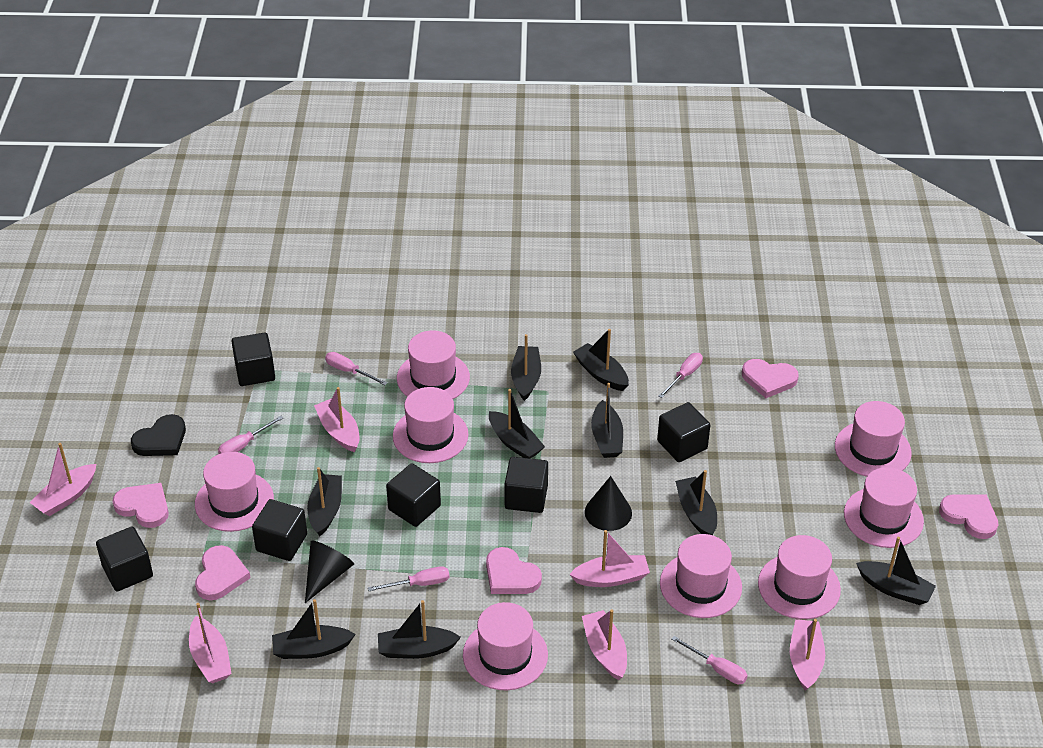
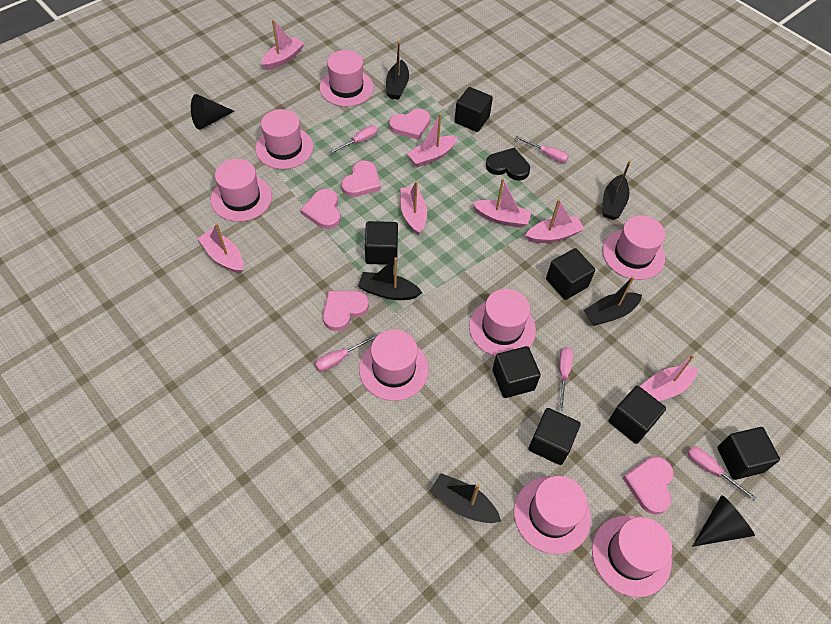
black boat: [272,599,356,659] [307,467,342,536] [378,600,461,659] [489,389,545,459] [511,334,541,401] [573,329,629,391] [591,383,623,458] [675,470,717,535] [856,537,936,605] = 9 -> [358,257,422,300] [386,41,409,100] [430,473,501,523] [584,276,642,326] [602,160,631,220] = 5
black cube: [96,526,153,592] [231,332,275,386] [252,499,307,561] [386,463,441,527] [505,457,548,513] [657,402,710,462] = 6 -> [365,221,398,265] [454,87,493,132] [492,346,541,398] [528,408,580,465] [546,248,595,300] [608,386,666,444] [717,427,780,480] = 7
pink boat: [29,443,96,516] [189,603,232,683] [314,387,360,452] [569,530,650,587] [582,609,627,680] [790,619,825,691] = 6 -> [198,223,244,273] [261,20,304,70] [401,181,427,235] [407,114,457,167] [472,178,531,228] [525,199,584,243] [640,355,698,401] = 7

